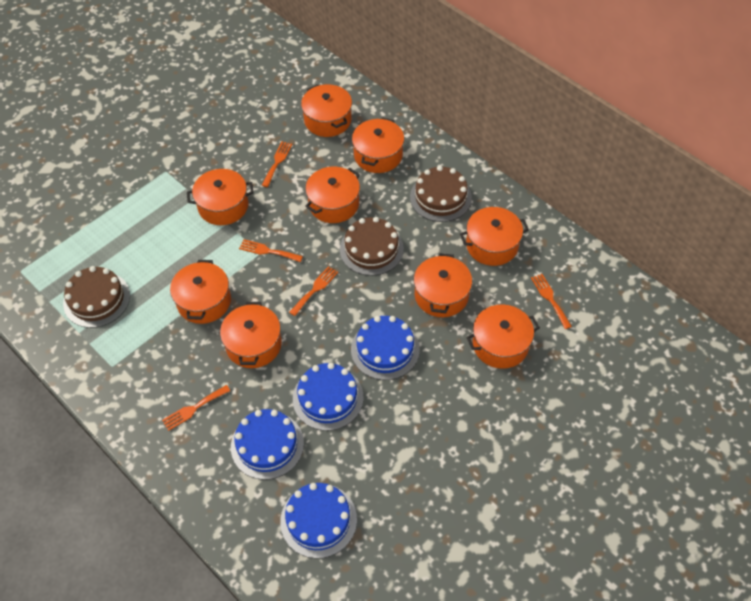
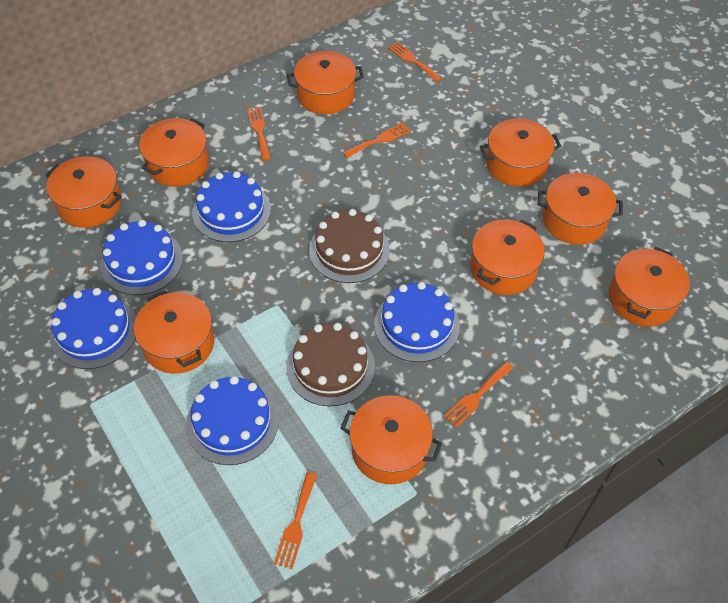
blue cake: [231,409,304,480] [280,483,357,558] [293,363,364,431] [351,316,420,380] = 4 -> [50,288,136,369] [100,220,183,295] [186,376,279,465] [192,171,271,242] [374,282,460,362] = 5
brown cake: [63,266,130,328] [340,217,404,276] [410,166,472,222] = 3 -> [286,323,375,406] [309,209,390,283] = 2

